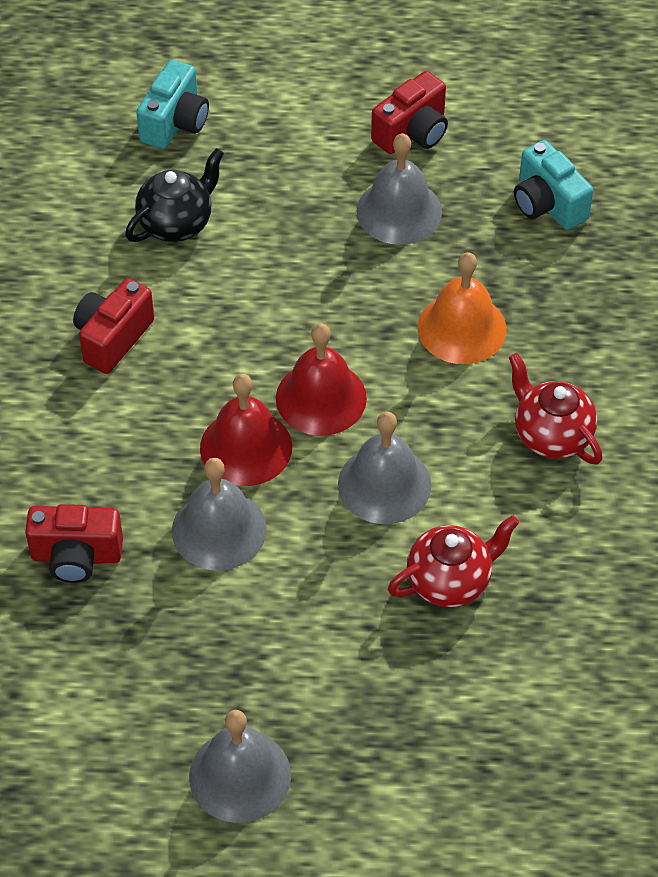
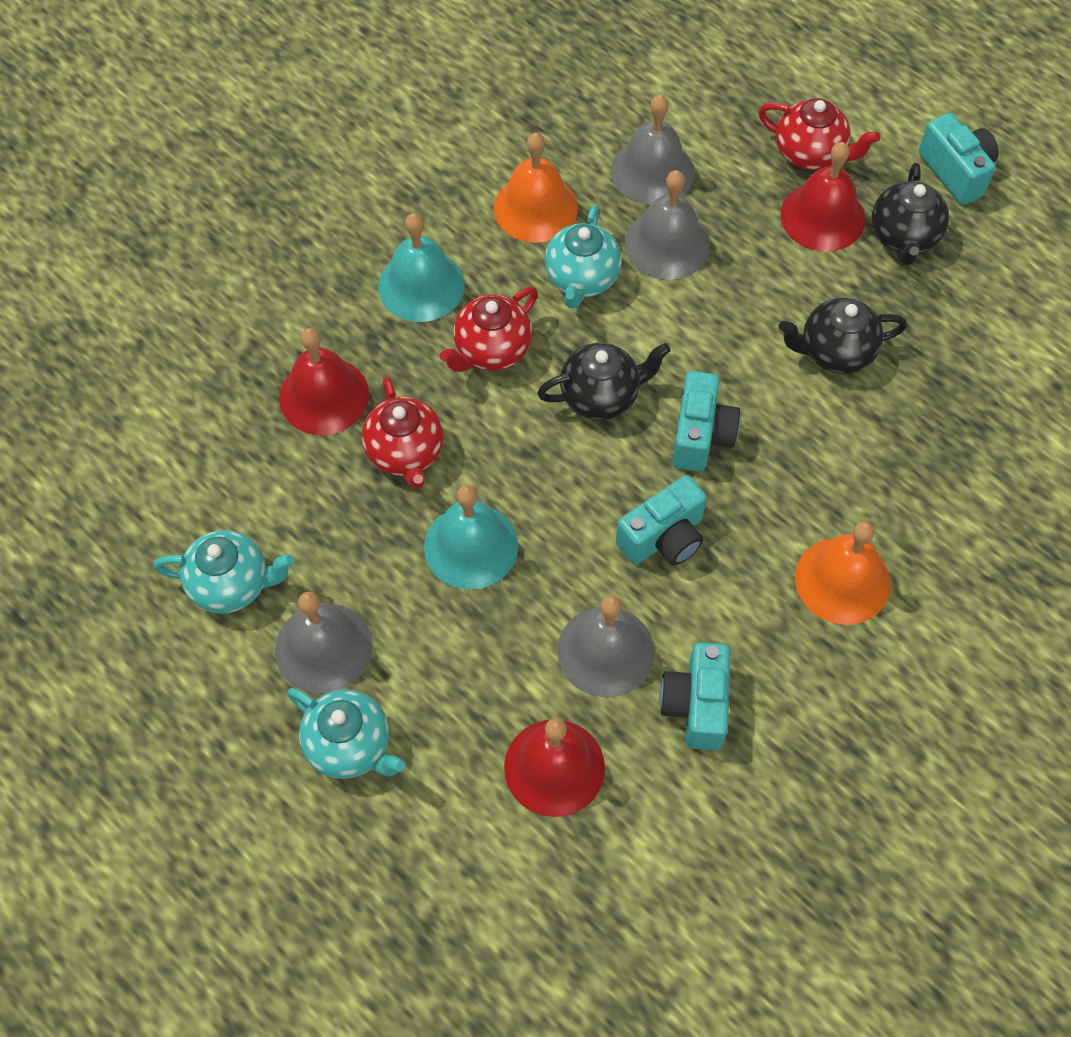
black teapot: [125,148,224,242] = 1 -> [537,343,670,420] [779,298,907,374] [872,163,949,265] = 3
orange bell: [418,252,506,364] = 1 -> [494,133,578,243] [795,521,891,625] = 2
red bell: [200,374,292,486] [276,323,367,436] = 2 -> [279,328,369,435] [504,718,605,817] [780,142,865,252] = 3
red camera: [25,504,123,583] [73,278,154,374] [371,71,448,154] = 3 -> none = 0
red teapot: [388,515,519,608] [509,353,603,464] = 2 -> [362,376,444,489] [440,287,538,372] [758,98,880,170] = 3
turquoise bell: none = 0 -> [378,213,465,322] [424,485,518,590] = 2
turquoise camera: [136,60,209,149] [514,140,593,230] = 2 -> [616,475,707,565] [659,642,730,750] [672,371,741,472] [919,113,999,205] = 4
turquoise teapot: none = 0 -> [153,530,294,614] [287,688,405,779] [544,205,622,309] = 3

